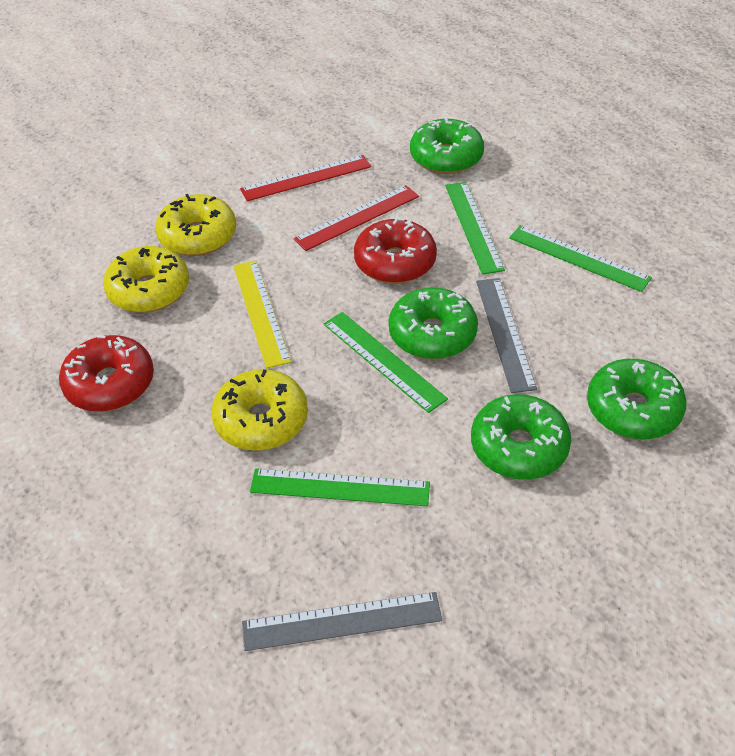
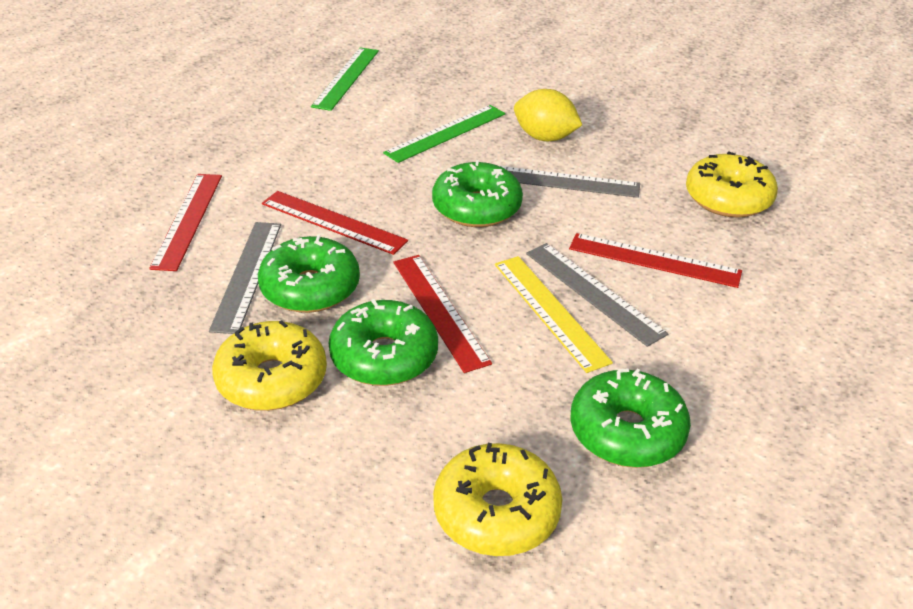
green ruler: [250,469,430,506] [323,312,448,413] [445,182,505,275] [509,225,652,292] = 4 -> [311,47,379,111] [383,105,505,163] = 2
grey ruler: [242,592,442,651] [476,278,537,393] = 2 -> [209,222,281,334] [500,166,640,198] [526,243,668,347] = 3
red donut: [59,335,154,412] [354,218,437,284] = 2 -> none = 0
red ruler: [240,155,371,201] [293,185,419,251] = 2 -> [149,174,222,271] [262,191,408,255] [393,255,492,373] [569,233,742,288] = 4
yellow lemon: none = 0 -> [514,89,582,141] = 1

